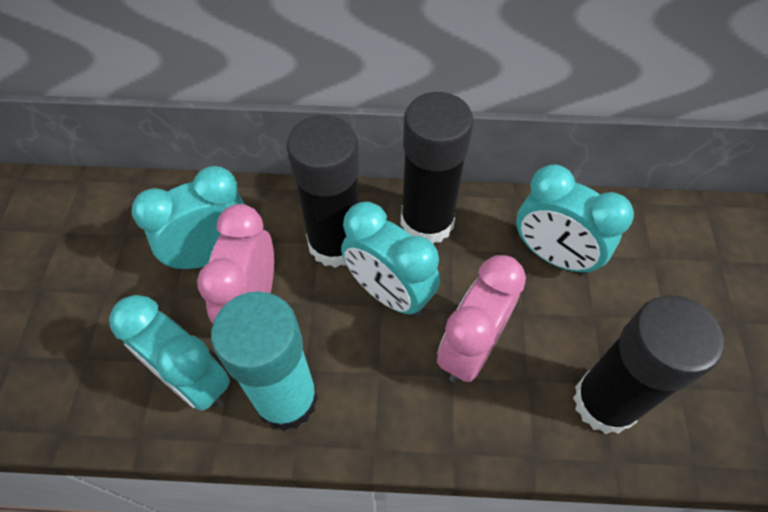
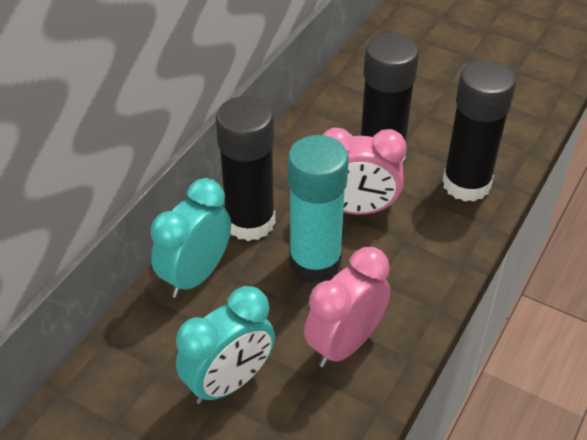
turquoise clock: [109,295,230,411] [132,166,244,270] [341,202,440,316] [516,164,634,275] = 4 -> [151,178,231,298] [176,286,275,404] = 2

